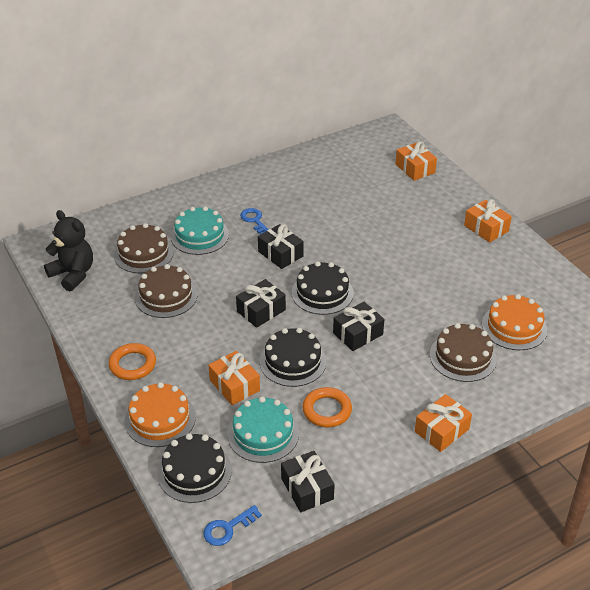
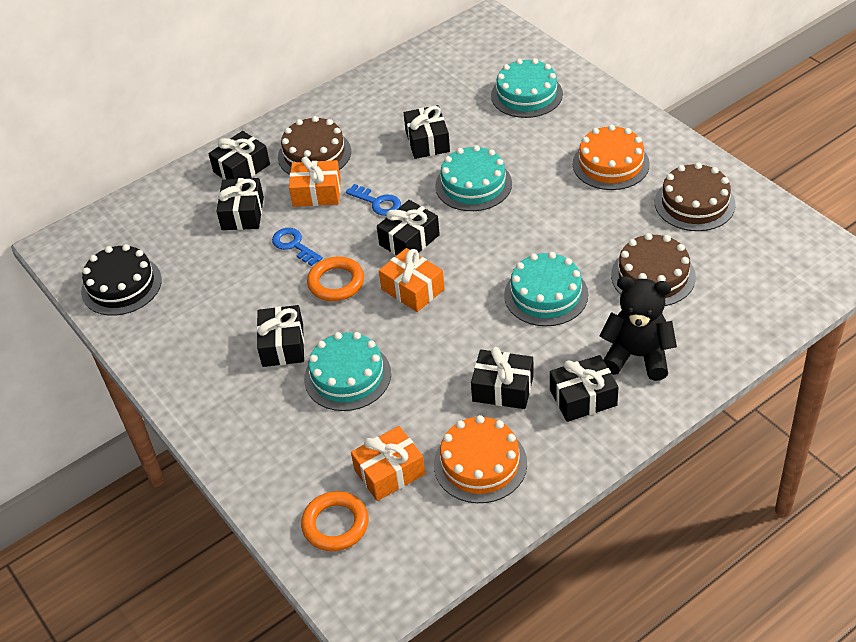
black cake: [157,433,232,503] [260,328,326,387] [291,261,354,315] = 3 -> [81,244,162,316] = 1
black gift: [236,279,286,328] [258,224,303,269] [281,451,335,512] [333,302,384,351] = 4 -> [208,131,270,179] [216,178,264,230] [257,305,304,367] [377,200,440,255] [404,105,450,159] [471,347,534,409] [550,355,619,422] = 7
orange gift: [209,351,260,405] [395,141,437,181] [415,394,472,452] [464,199,512,243] = 4 -> [289,156,341,207] [351,426,425,501] [379,248,445,312] = 3
turquoise cake: [171,206,229,255] [227,396,299,463] = 2 -> [304,332,391,411] [435,145,512,211] [491,58,563,118] [504,252,588,326] = 4

